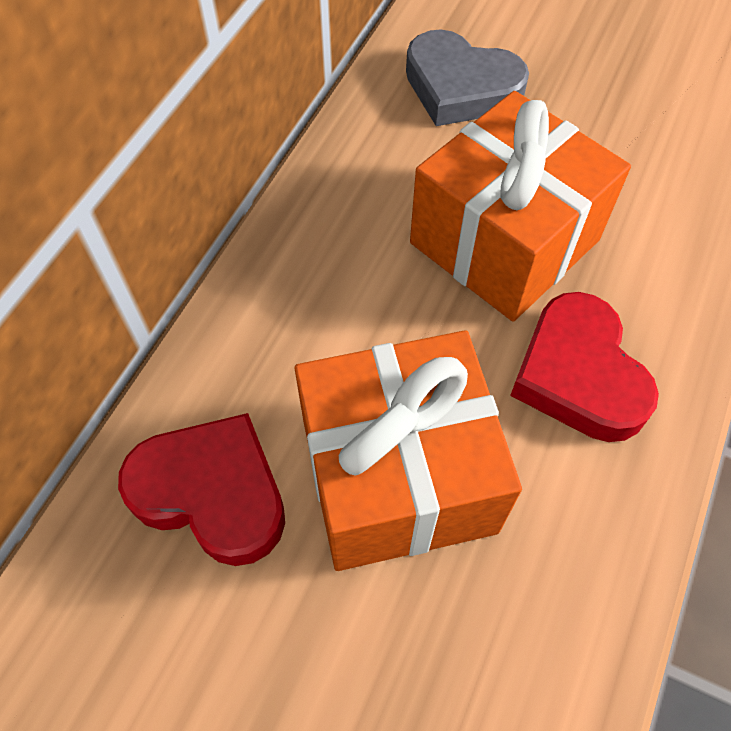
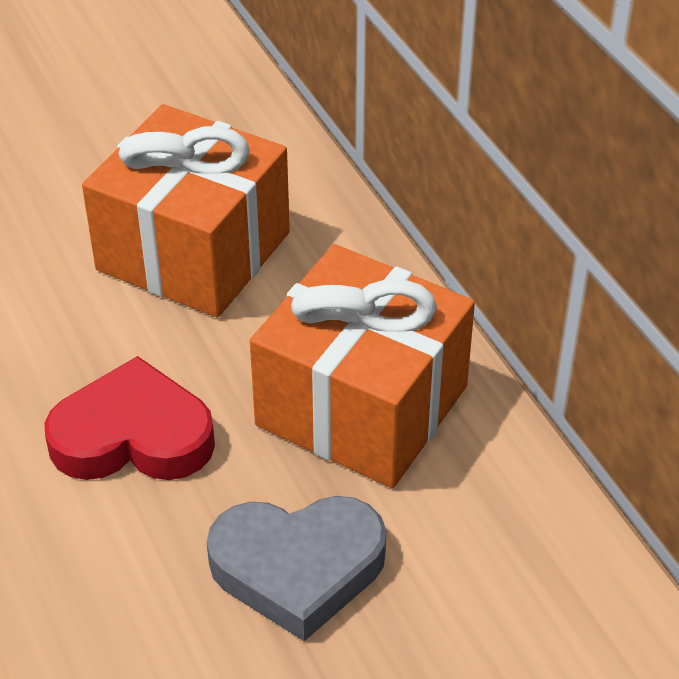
red heart: [118,413,285,566] [510,292,659,442] = 2 -> [44,356,215,480] = 1

